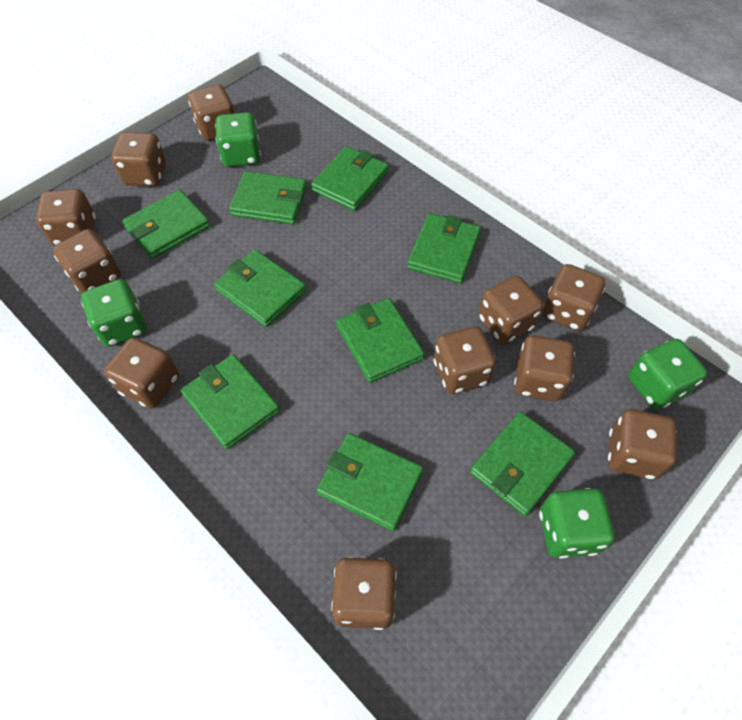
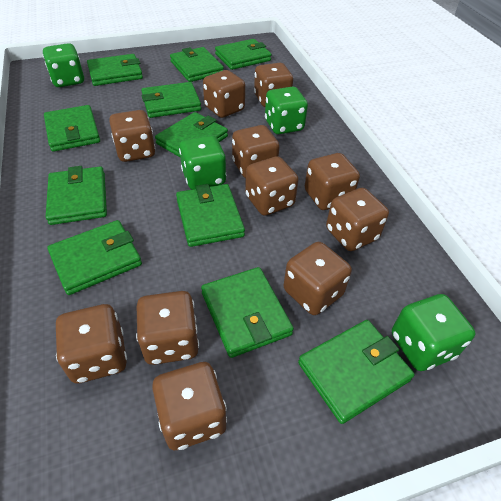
green wallet: [122,190,210,259] [181,354,280,449] [214,250,306,327] [229,171,307,225] [311,146,389,211] [317,433,423,531] [336,298,424,383] [407,213,481,284] [470,412,575,516] = 9 -> [44,105,100,152] [46,166,107,225] [47,220,142,295] [87,54,143,86] [141,82,201,118] [155,112,228,158] [170,47,224,82] [176,184,245,247] [201,267,294,358] [215,39,272,70] [298,320,415,424] = 11

